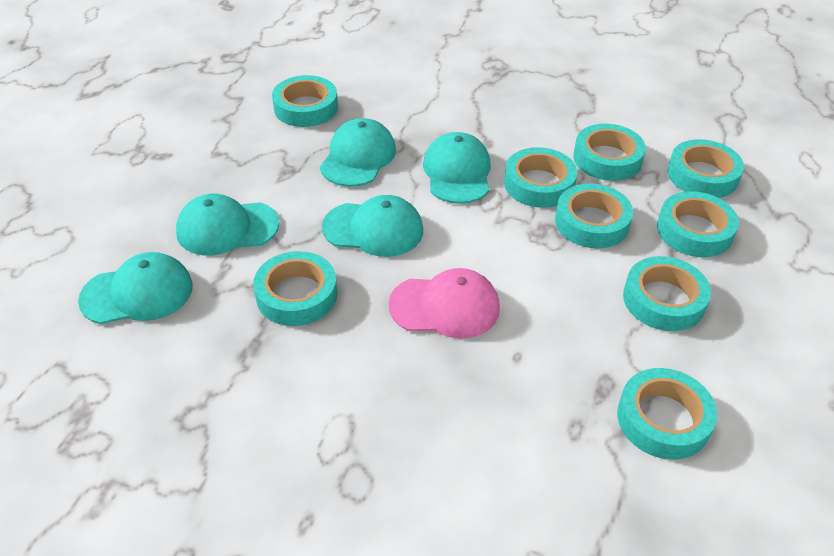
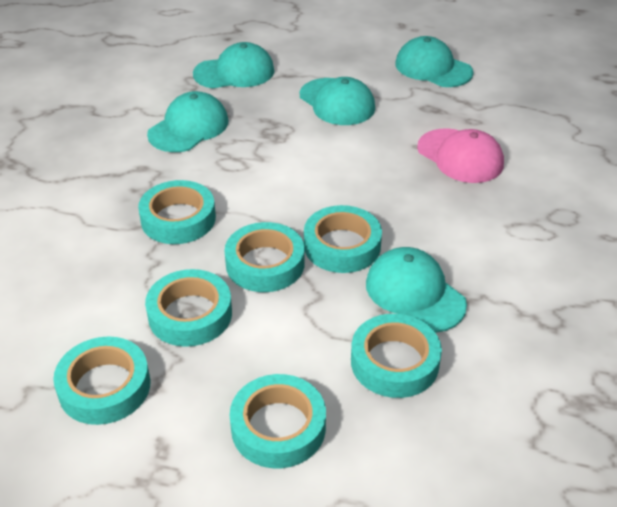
turquoise tape: [253,251,337,326] [272,75,338,127] [504,147,577,208] [555,183,633,248] [573,124,646,181] [617,368,717,460] [623,256,711,331] [657,191,739,257] [667,139,744,198] = 9 -> [53,337,150,425] [138,180,216,244] [145,269,232,347] [224,222,305,292] [229,374,326,468] [304,205,382,273] [351,314,442,398] = 7

